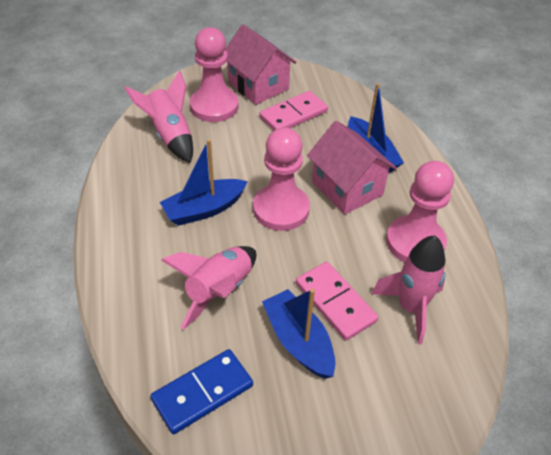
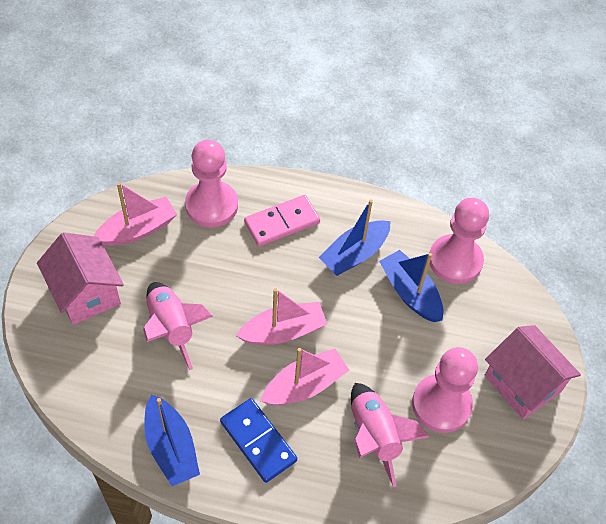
pink boat: none = 0 -> [94,182,177,246] [236,288,327,345] [261,348,349,405] = 3
pink domino: [260,91,328,131] [296,262,378,341] = 2 -> [244,195,320,247] = 1
pink rocket: [124,70,193,163] [161,246,256,330] [372,236,446,345] = 3 -> [143,282,213,370] [351,383,429,487] = 2

